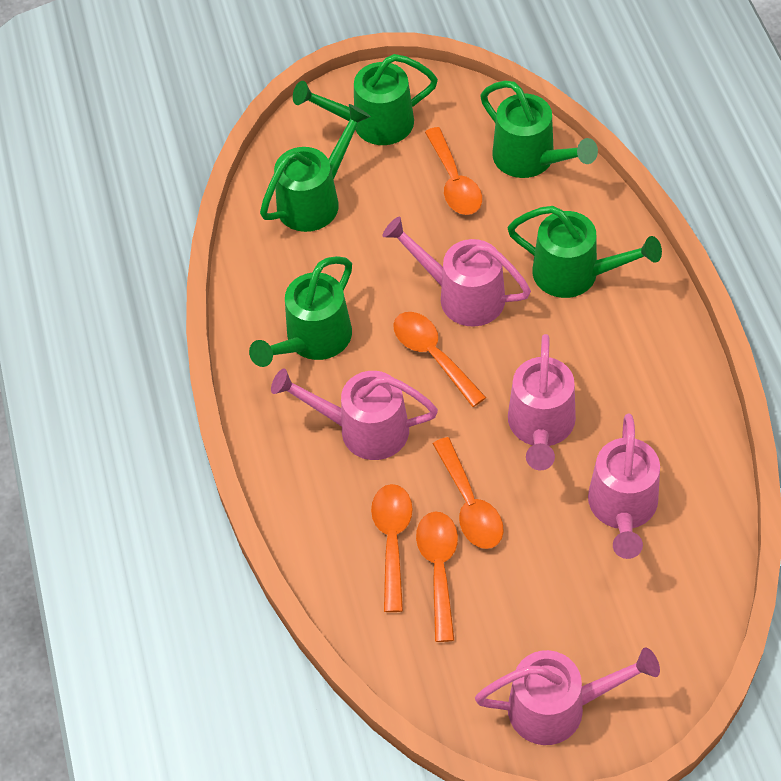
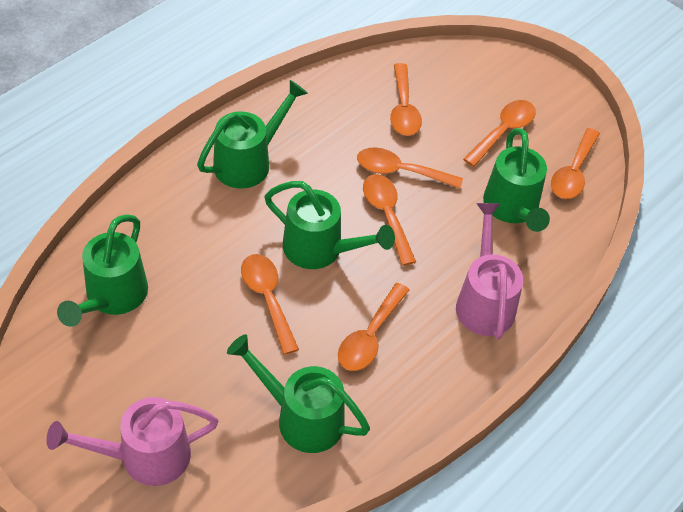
orange spoon: [371,484,413,612] [394,312,486,407] [416,511,458,642] [425,127,482,215] [433,437,504,549] = 5 -> [241,254,299,355] [338,283,409,371] [357,148,463,189] [363,174,416,266] [390,63,422,136] [463,100,536,167] [551,128,600,199] = 7
pink watering can: [271,369,438,460] [383,217,531,327] [475,648,660,745] [508,334,576,470] [588,413,660,559] = 5 -> [46,397,218,486] [456,203,523,339] = 2

